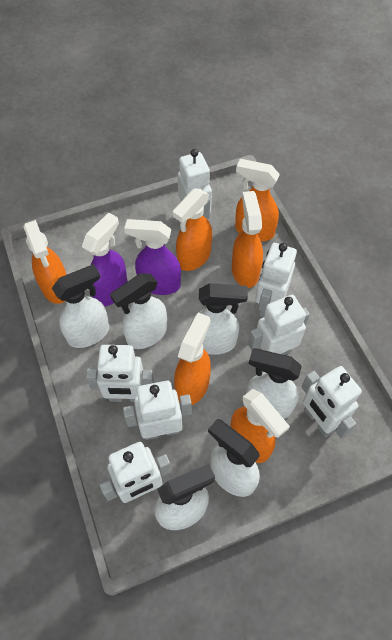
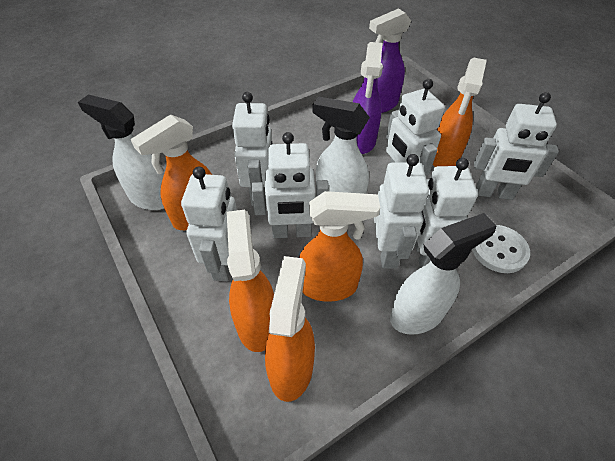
orange spray bottle: [24,220,67,304] [173,188,212,271] [174,313,211,405] [230,389,290,463] [232,191,263,288] [235,159,280,241] = 6 -> [131,114,212,230] [227,210,274,352] [265,256,315,402] [299,191,380,302] [433,57,487,167] = 5
white button: none = 0 -> [472,225,530,273] = 1
white spray bottle: [52,264,109,348] [110,273,167,349] [154,464,215,530] [191,283,248,355] [208,419,260,497] [246,348,302,419] = 6 -> [78,95,164,210] [312,96,370,194] [390,213,497,335] = 3

